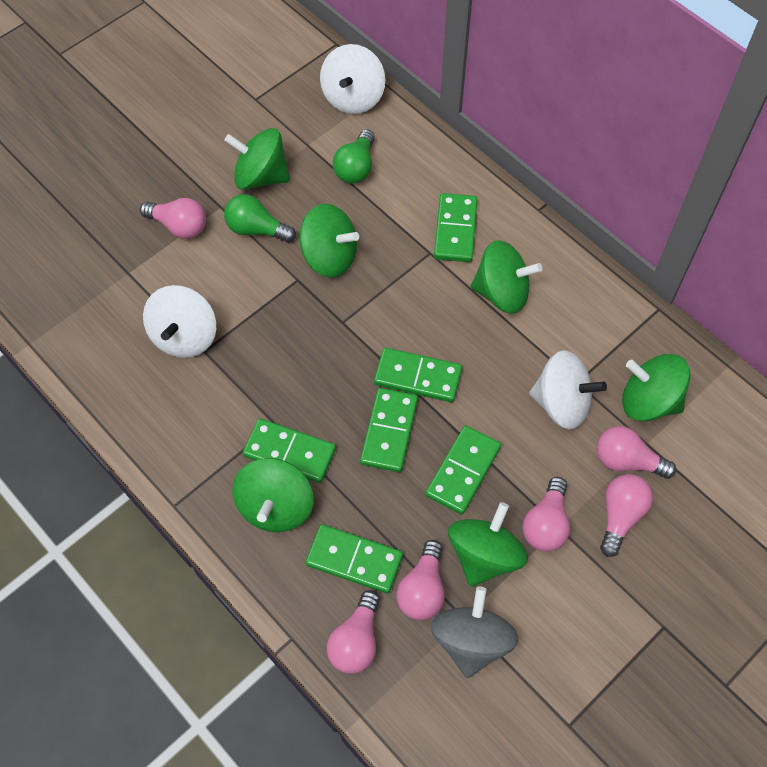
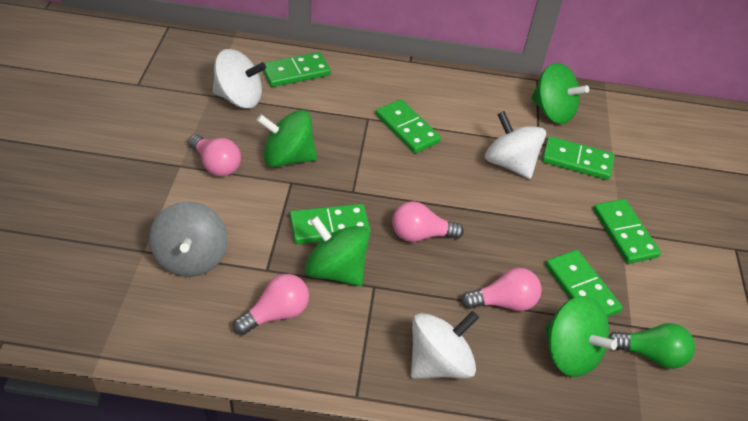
green light bulb: [224,194,296,243] [333,129,375,183] = 2 -> [609,323,695,369] = 1
green spinning top: [224,128,290,190] [232,458,314,532] [300,204,359,278] [448,502,528,587] [471,241,542,314] [622,354,690,421] = 6 -> [257,110,317,167] [305,216,370,286] [531,63,589,124] [545,296,618,377] = 4
pink light bulb: [140,198,206,239] [327,590,380,674] [396,540,445,620] [523,477,570,552] [597,426,676,479] [600,474,653,557] = 6 -> [188,134,241,177] [233,274,309,335] [392,201,464,242] [461,268,542,311] = 4

